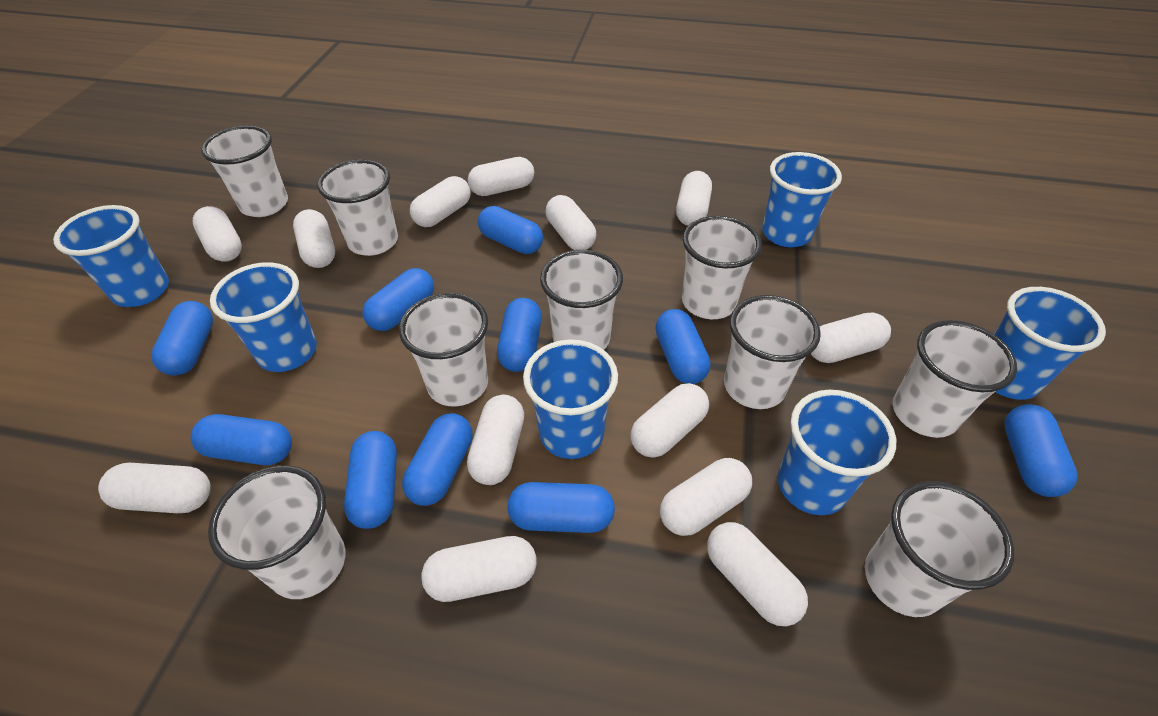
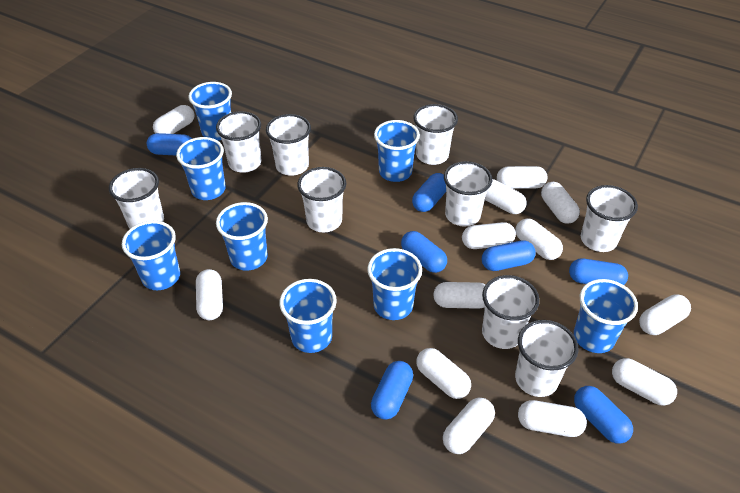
blue capsule: [151,301,213,376] [191,414,292,465] [344,431,397,529] [362,268,434,331] [402,413,473,506] [478,206,543,254] [497,298,542,372] [508,482,615,533] [655,309,711,384] [1005,404,1078,497] = 10 -> [147,133,192,155] [371,361,413,420] [401,231,447,273] [412,173,446,212] [482,240,535,271] [569,258,628,285] [574,386,633,444] = 7
blue cup: [53,205,169,307] [210,262,317,372] [523,339,618,459] [762,152,842,247] [778,390,896,515] [994,287,1106,400] = 6 -> [122,221,180,290] [176,137,226,200] [188,82,232,141] [216,202,268,271] [280,279,337,353] [367,248,422,320] [374,120,420,182] [574,279,638,353] = 8

